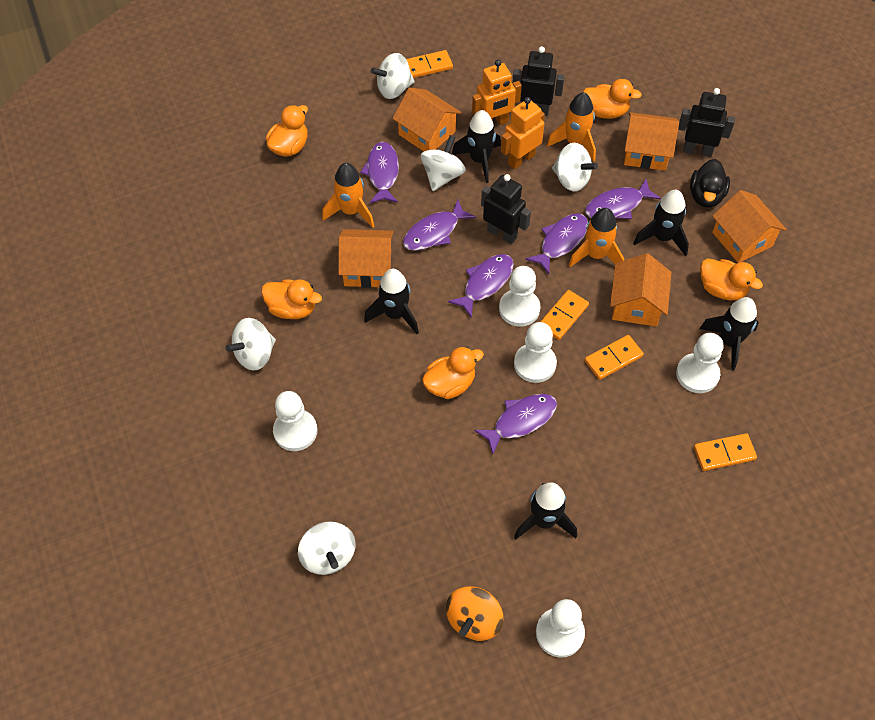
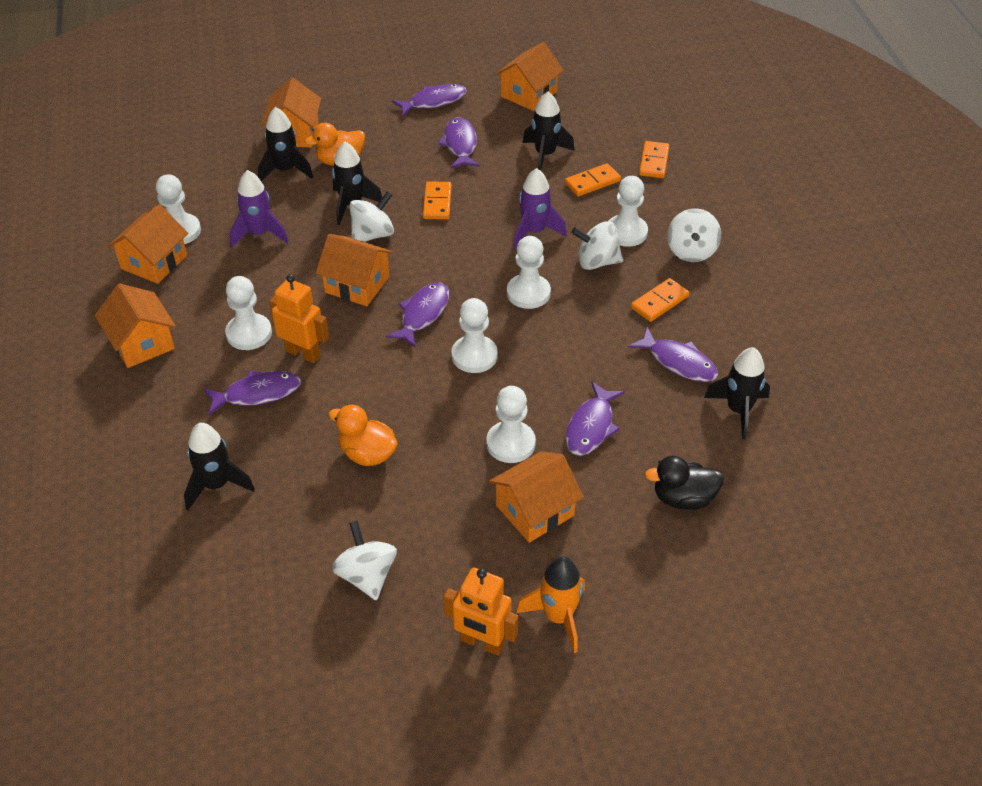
black robot: [481,174,531,244] [513,46,565,116] [678,88,735,157] = 3 -> none = 0
orange duck: [261,279,322,319] [266,105,308,157] [422,347,484,399] [583,79,642,119] [700,258,763,300] = 5 -> [304,123,365,166] [328,405,398,466] = 2
orange house: [338,229,394,288] [392,88,461,151] [610,253,672,327] [624,112,679,171] [712,190,787,263] = 5 -> [95,284,176,368] [107,204,188,284] [261,78,321,147] [316,234,393,306] [489,452,584,543] [495,42,564,111] = 6
orange rocket: [322,163,374,228] [547,92,596,162] [569,208,624,267] = 3 -> [516,556,585,653] = 1
orange spinning top: [446,586,503,641] = 1 -> none = 0
purple rocket: none = 0 -> [230,170,288,248] [513,168,567,250] = 2
white pawn: [273,391,317,451] [499,266,540,327] [514,322,557,383] [536,599,585,658] [676,333,724,393] = 5 -> [156,174,201,244] [225,276,272,350] [451,298,498,373] [486,386,536,463] [507,236,551,309] [608,176,648,247] = 6
white spinning top: [225,318,276,370] [298,521,356,575] [371,53,415,99] [421,135,466,191] [552,143,598,191] = 5 -> [332,520,397,600] [349,191,394,242] [571,221,623,270] [667,208,721,262] = 4

